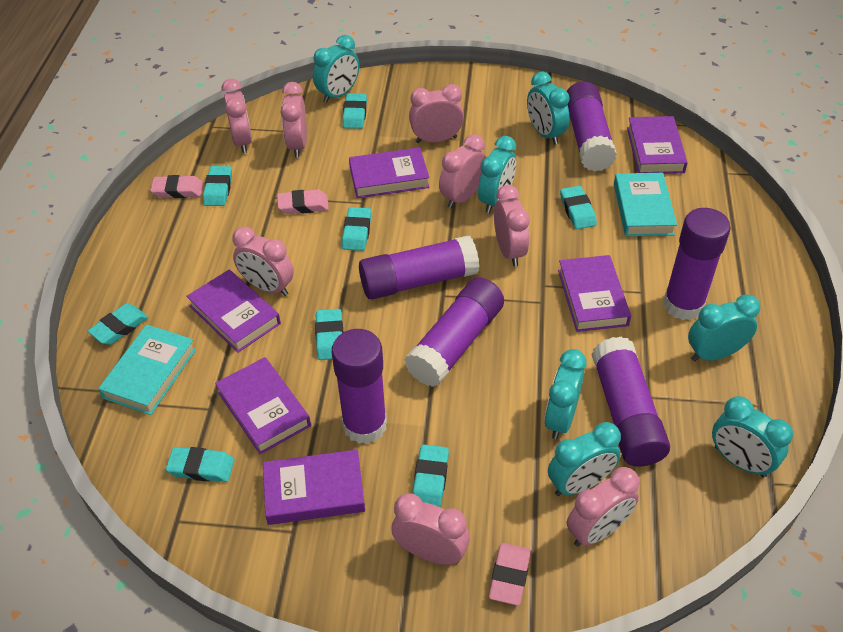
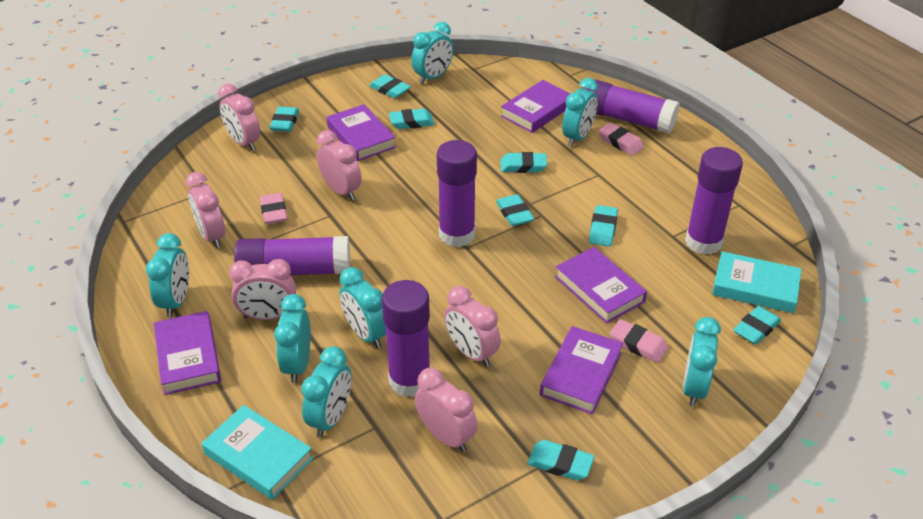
pink clock: [222,79,252,153] [232,227,294,296] [280,82,307,157] [391,493,470,565] [409,84,464,143] [439,134,486,208] [494,185,530,267] [567,467,639,547] = 8 -> [186,172,225,248] [218,84,260,151] [229,259,296,320] [317,130,361,200] [415,368,478,452] [444,286,501,367] = 6
purple book: [186,270,281,353] [215,357,311,454] [263,450,365,525] [349,147,429,198] [558,255,631,332] [627,116,688,174] = 6 -> [154,311,221,395] [327,104,396,161] [501,80,571,133] [540,326,623,414] [555,247,647,324] = 5
purple glue stick: [332,329,387,444] [359,236,479,299] [404,277,504,387] [567,81,617,172] [591,337,670,467] [663,208,731,320] = 6 -> [234,236,350,275] [382,280,430,397] [437,140,477,247] [584,79,680,134] [685,147,743,255] = 5

